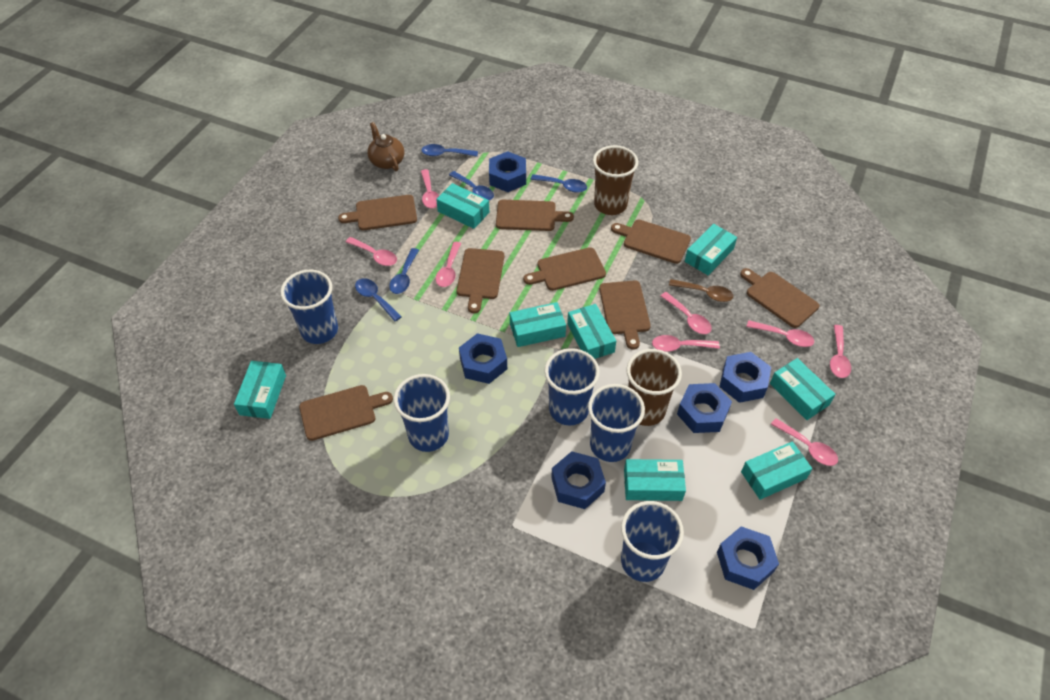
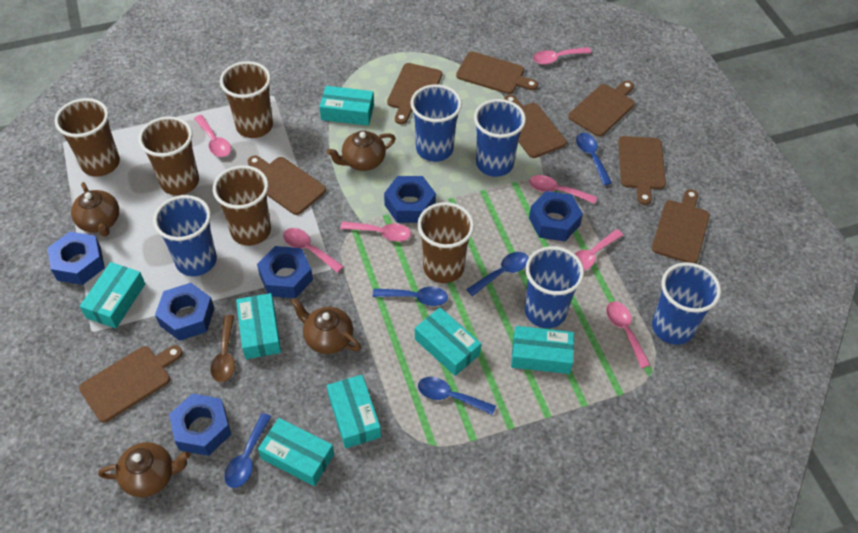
brown cup: [593,145,638,215] [626,349,682,426] = 2 -> [54,98,120,177] [138,116,199,195] [213,165,271,246] [220,61,273,138] [417,202,474,283] = 5
brown teapot: [367,122,404,171] = 1 -> [71,182,119,237] [98,442,190,497] [290,298,361,354] [327,131,396,171] = 4
pink spoon: [346,237,397,266] [421,169,439,208] [436,242,461,287] [652,335,720,352] [661,292,712,334] [746,320,814,347] [771,418,838,466] [830,325,851,378] = 8 -> [194,115,231,157] [283,228,344,273] [340,221,411,242] [529,175,597,204] [533,47,591,65] [574,229,623,271] [606,301,650,368] = 7
turquoise box: [234,361,286,419] [436,183,489,229] [510,302,566,347] [567,304,616,359] [624,459,686,501] [685,224,737,275] [741,441,812,500] [770,358,836,420] = 8 -> [80,262,145,328] [236,293,281,359] [258,418,334,486] [319,86,374,126] [327,375,381,448] [415,307,481,376] [511,326,574,374] = 7

